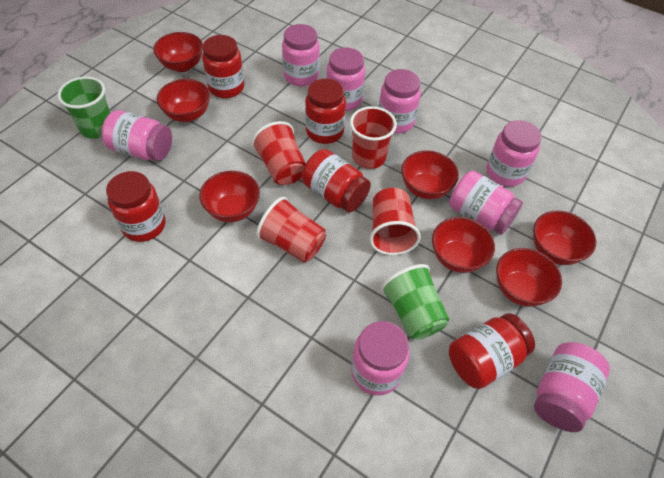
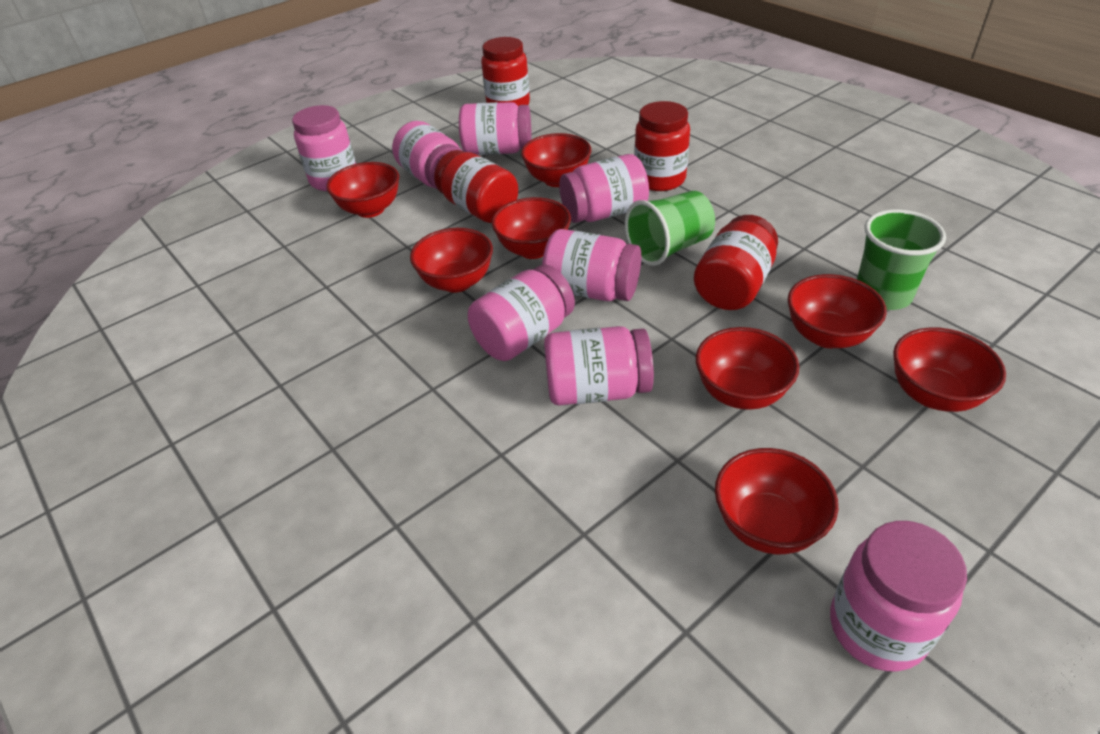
red bowl: [153,32,203,72] [157,79,210,122] [199,171,260,222] [401,150,459,199] [432,217,495,273] [496,248,562,307] [533,210,596,265] = 7 -> [326,162,399,218] [410,228,493,293] [492,197,571,259] [521,133,591,187] [696,327,799,410] [715,448,838,554] [788,274,887,348] [893,327,1006,412] = 8
red cup: [251,121,306,185] [256,197,326,262] [350,106,397,169] [369,188,421,255] = 4 -> none = 0
red jar: [106,171,166,242] [202,35,244,98] [302,149,371,212] [305,79,346,144] [449,313,535,389] = 5 -> [434,150,518,223] [481,37,530,107] [634,101,690,191] [694,215,778,310] = 4

